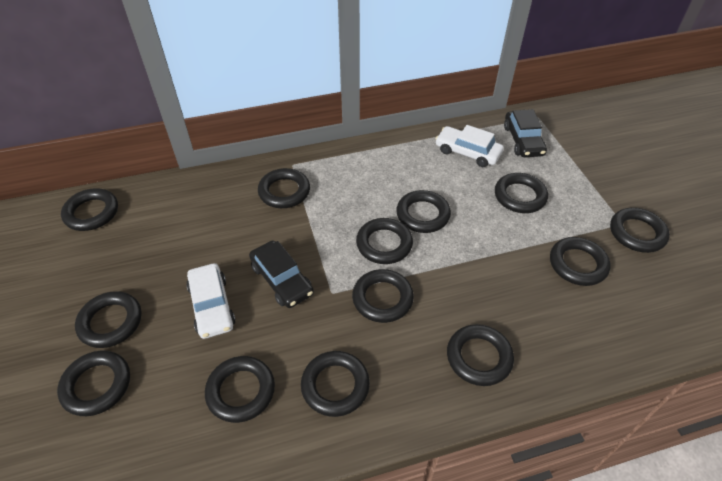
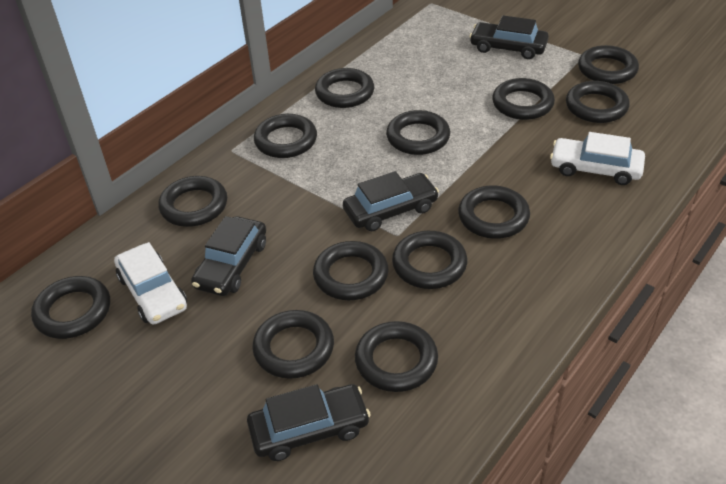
black car: [249,241,314,308] [504,109,547,157] = 2 -> [191,216,266,296] [247,384,371,461] [343,171,439,231] [469,15,549,59] = 4

